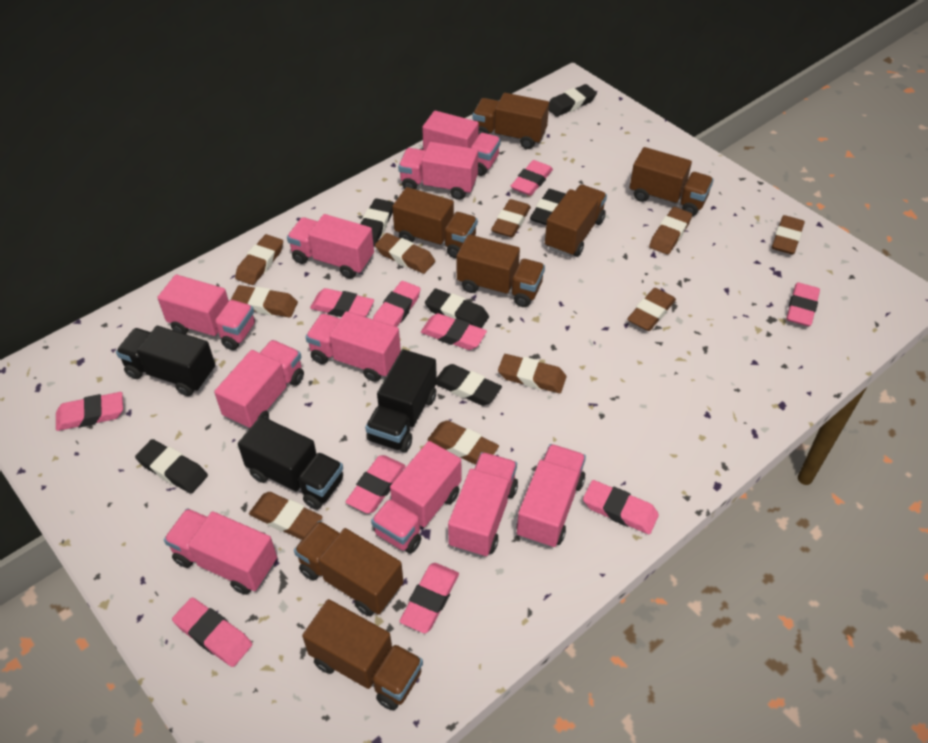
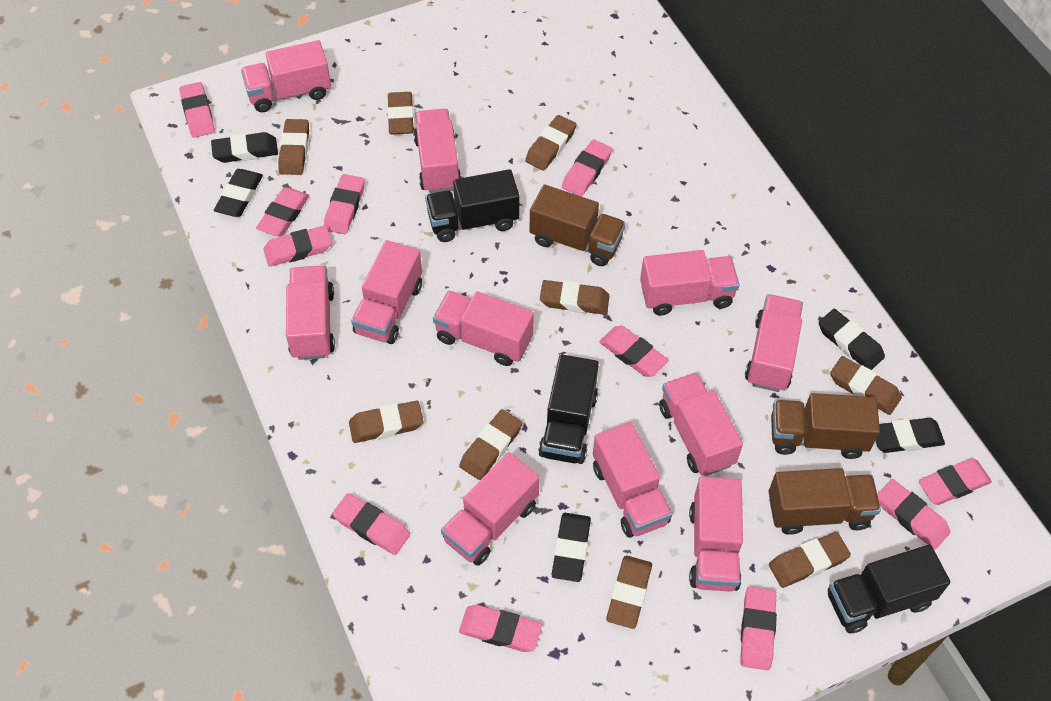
black eraser: [135,439,208,494] [361,198,394,246] [425,289,489,328] [436,364,502,406] [530,189,566,225] [549,84,597,117] = 6 -> [211,132,278,163] [214,169,263,217] [551,513,591,582] [819,309,885,370] [876,418,945,453] = 5
brown eraser: [231,285,298,317] [235,234,283,285] [249,492,322,540] [375,233,435,274] [428,420,499,465] [491,199,531,238] [498,354,566,393] [627,288,676,331] [649,207,692,255] [772,215,805,255] = 10 -> [278,119,309,175] [349,401,423,443] [387,92,414,135] [459,409,522,480] [525,115,577,170] [540,280,610,315] [606,556,652,629] [769,532,851,588] [830,356,902,415] = 9
brown truck: [294,521,404,616] [302,599,423,710] [392,187,478,258] [456,234,545,307] [472,93,549,149] [545,185,607,257] [630,147,714,216] = 7 -> [529,185,626,266] [769,468,881,535] [771,393,880,459] = 3
pink eraser: [56,392,123,431] [172,597,252,667] [310,288,374,317] [346,455,405,513] [373,281,421,327] [400,563,459,633] [421,313,487,350] [511,160,553,196] [583,480,659,534] [786,282,820,326] = 10 -> [179,82,215,138] [256,187,309,236] [263,225,332,266] [324,174,365,234] [332,493,410,555] [459,605,542,652] [562,140,612,197] [599,326,669,377] [740,587,777,670] [878,479,950,549] [919,458,992,505] = 11
pink truck: [157,275,255,350] [164,508,277,595] [214,340,304,430] [287,214,374,279] [306,311,401,382] [371,441,461,553] [398,142,478,200] [422,111,501,176] [448,452,518,557] [516,444,586,548] = 10 -> [241,40,331,112] [286,266,335,360] [351,240,422,344] [413,109,461,193] [433,291,534,366] [441,452,540,566] [593,422,672,538] [640,250,740,316] [659,373,743,476] [689,477,743,592] [745,294,803,392] = 11

